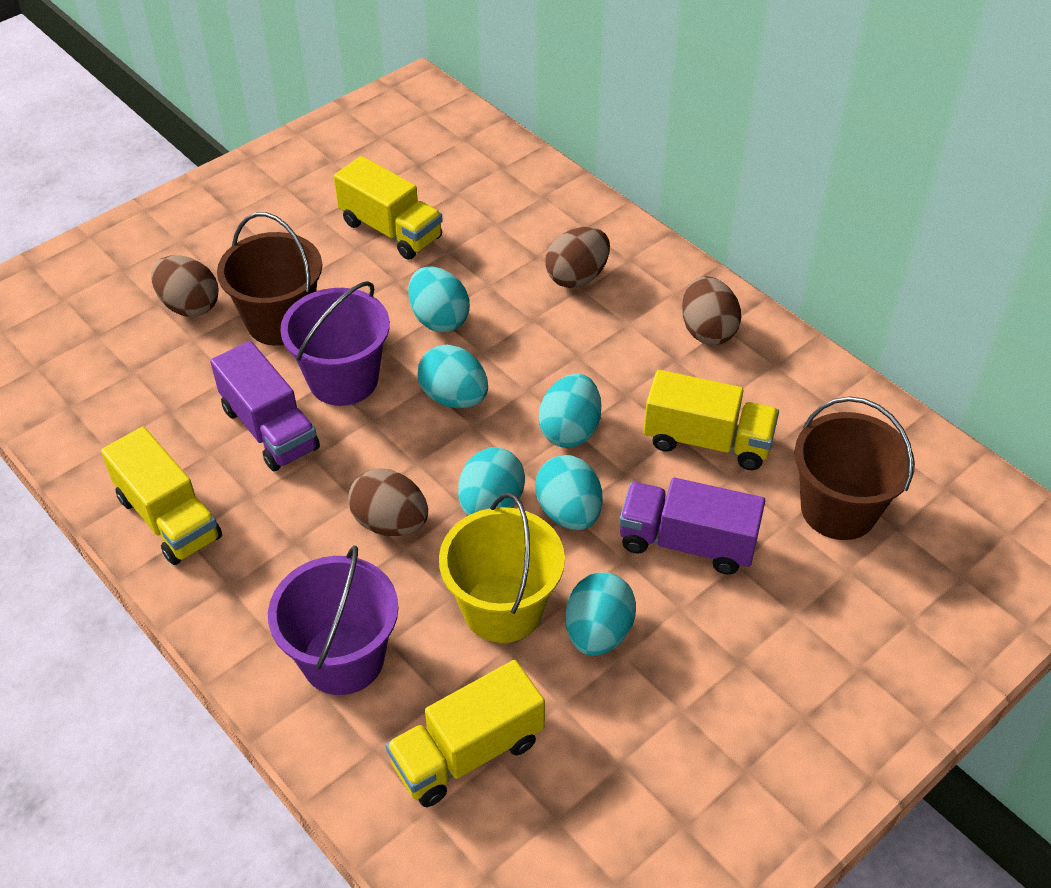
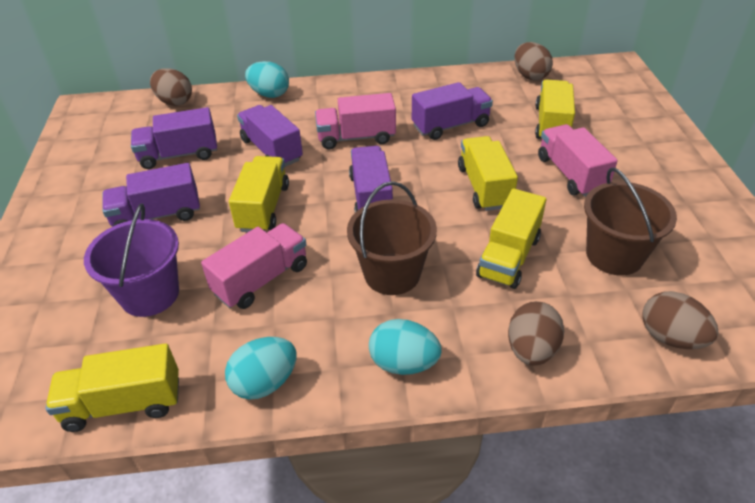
pink truck: none = 0 -> [201,223,307,309] [315,93,396,149] [538,124,618,197] = 3
purple bucket: [268,545,399,695] [280,281,390,406] = 2 -> [84,203,179,317] = 1
purple truck: [210,341,320,471] [619,478,765,575] = 2 -> [102,163,200,226] [131,107,217,169] [237,105,303,167] [349,146,393,212] [412,82,493,140] = 5
turquoise egg: [408,267,470,332] [418,345,488,408] [458,447,525,516] [535,455,602,530] [539,373,601,448] [565,572,636,656] = 6 -> [225,337,296,400] [245,61,289,98] [369,319,442,375] = 3
yellow bucket: [439,493,565,643] = 1 -> none = 0
yellow truck: [101,427,222,565] [334,156,443,260] [386,660,545,807] [643,370,779,470] = 4 -> [45,343,179,432] [229,156,289,232] [458,136,518,211] [476,188,546,289] [535,79,575,139] = 5

